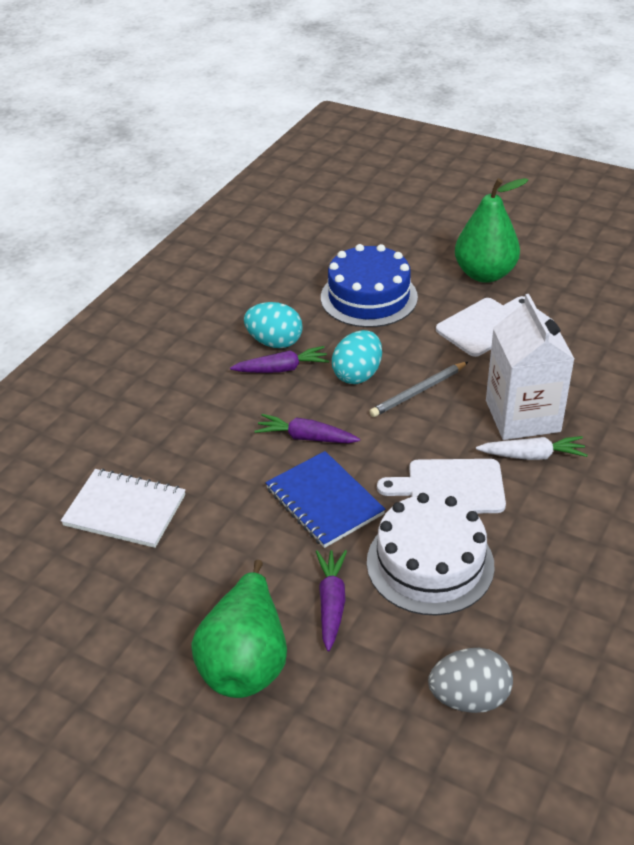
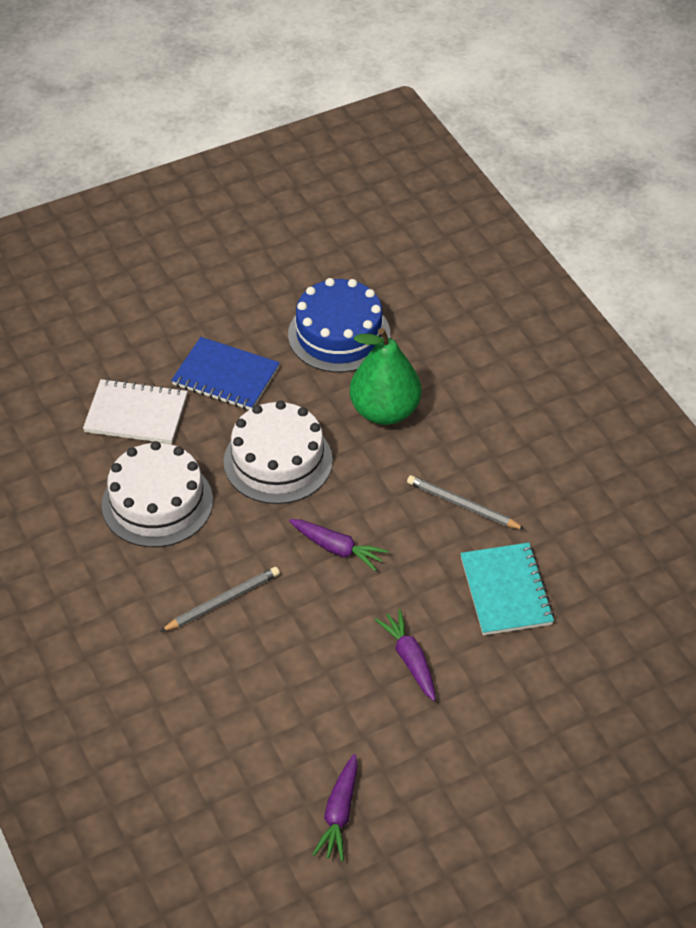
green pear: [192,560,287,698] [455,178,528,283] = 2 -> [350,328,421,425] = 1
grey egg: [428,648,513,713] = 1 -> none = 0
grey pencil: [369,362,468,417] = 1 -> [160,567,280,632] [407,475,525,530] = 2
turquoise egg: [244,302,303,348] [332,330,382,384] = 2 -> none = 0
turquoise notebook: none = 0 -> [460,542,555,635] = 1
white cake: [367,493,494,615] = 1 -> [102,441,213,547] [224,401,333,504] = 2
white carrot: [476,436,588,460] = 1 -> none = 0
white carton: [486,294,574,440] = 1 -> none = 0
white cutting board: [377,459,506,513] [436,296,525,357] = 2 -> none = 0

